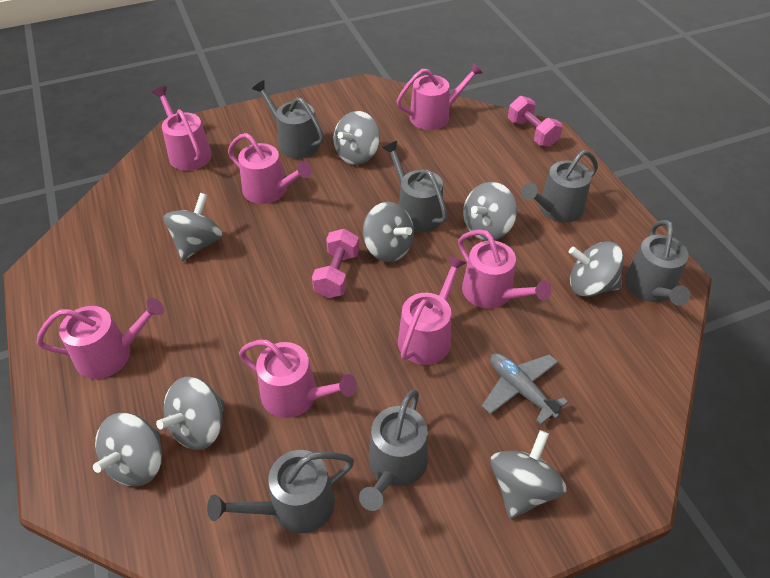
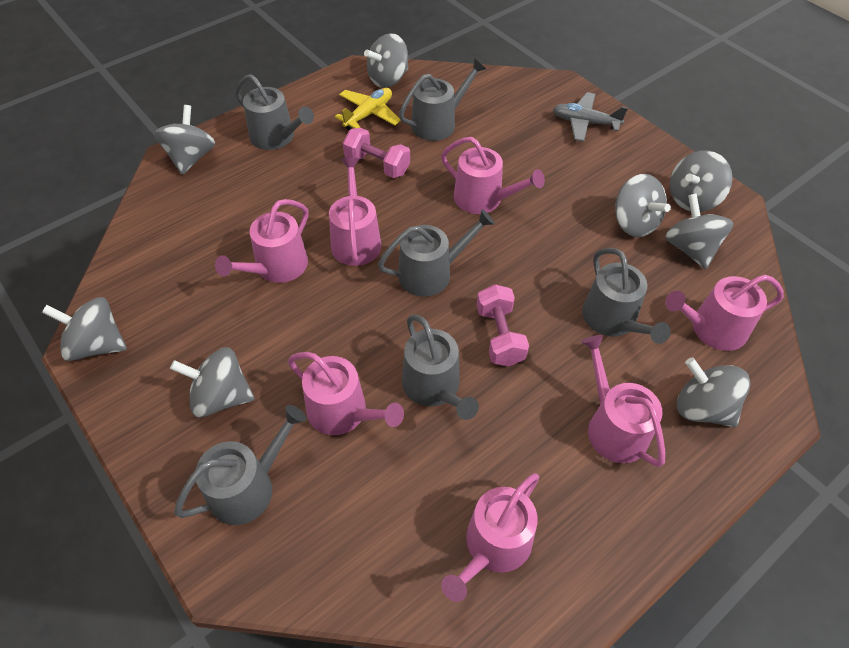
yellow plane: none = 0 -> [335,88,401,130] = 1

